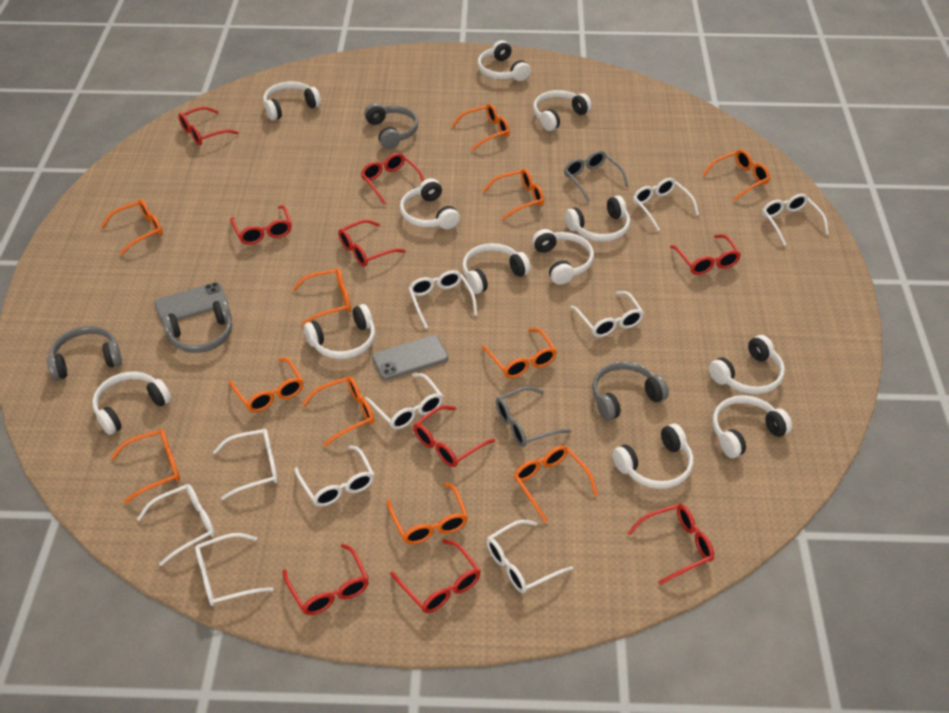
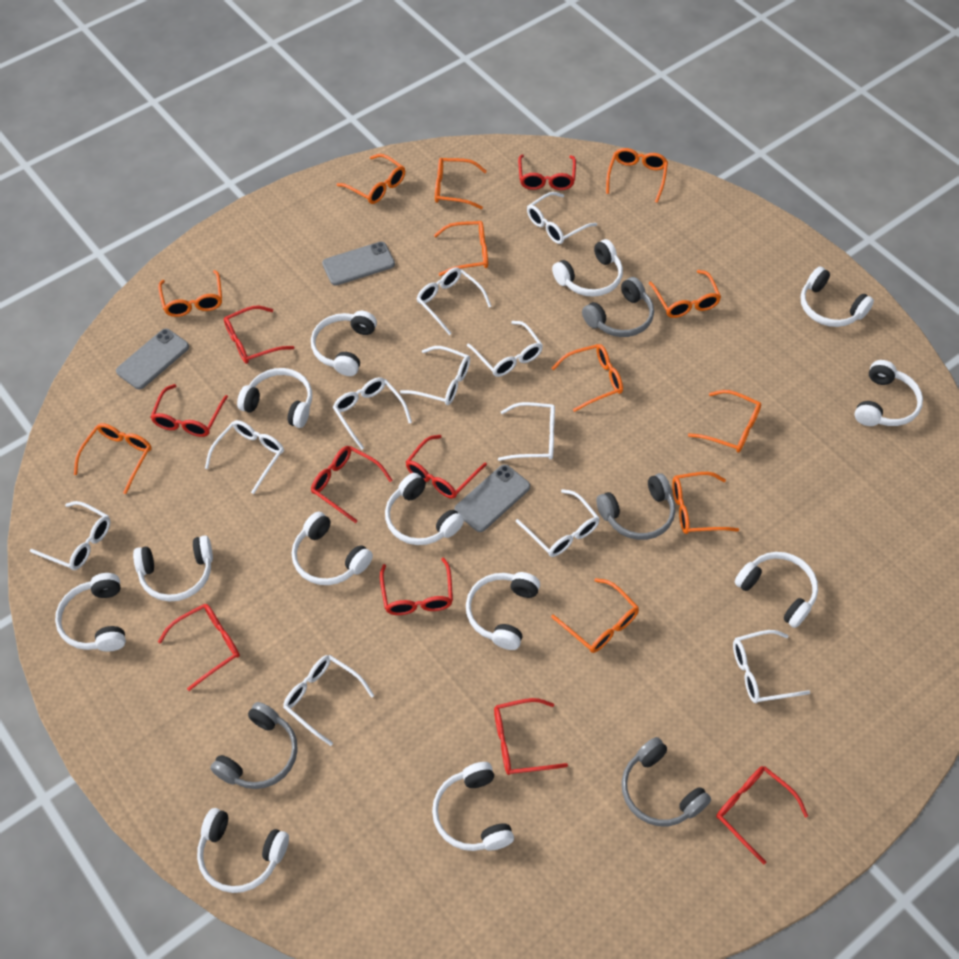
grey glasses: [496,387,571,447] [564,151,628,202] = 2 -> none = 0
grey phone: [154,282,228,323] [372,335,448,380] = 2 -> [116,329,189,389] [322,242,395,286] [454,464,530,532] = 3
white glasses: [137,484,215,566] [195,533,273,606] [213,429,278,500] [294,445,375,507] [365,373,443,430] [408,270,477,329] [486,520,573,593] [570,291,644,337] [633,178,699,231] [762,194,829,246] = 10 -> [30,501,110,570] [205,420,284,494] [283,655,374,746] [333,377,412,450] [400,346,470,405] [417,267,492,335] [467,321,543,377] [498,402,555,461] [516,489,600,557] [527,192,597,244] [733,630,810,703] = 11
white headphones: [92,371,171,435] [263,81,321,121] [304,304,375,359] [400,178,460,229] [462,243,531,294] [477,40,531,81] [532,229,594,285] [533,90,592,131] [565,196,630,242] [612,423,693,489] [709,335,785,394] [712,395,792,458] = 12 -> [55,573,126,652] [133,535,213,601] [197,808,289,893] [237,368,312,428] [292,512,373,585] [311,311,377,376] [385,473,464,545] [432,762,514,851] [466,572,540,650] [552,239,623,297] [734,552,818,628] [801,267,874,327] [855,360,923,426] = 13

